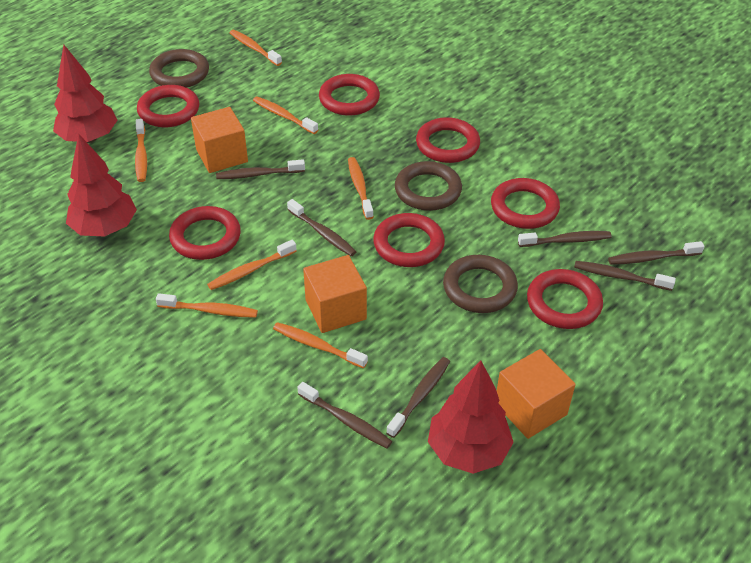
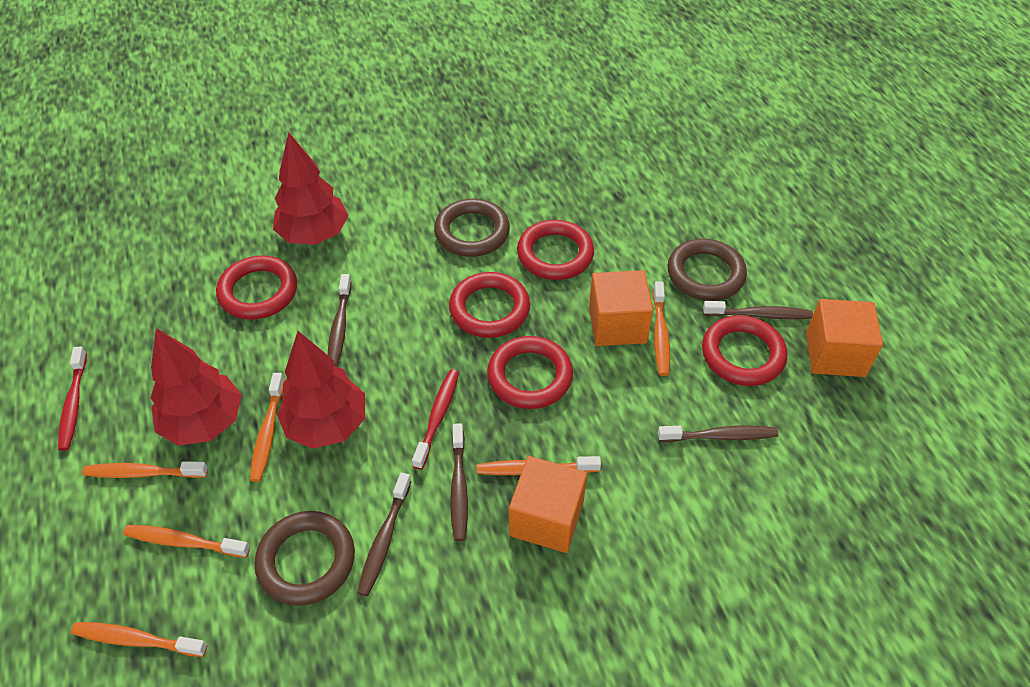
brown toothbrush: [216,159,305,179] [287,199,356,256] [297,382,392,448] [386,357,450,438] [518,231,612,247] [574,261,676,291] [608,241,704,265] = 7 -> [328,274,352,367] [357,473,411,597] [450,423,468,541] [658,426,778,442] [703,301,813,320] = 5
orange toothbrush: [135,119,147,182] [156,293,258,318] [207,240,297,290] [229,30,282,66] [253,97,318,134] [273,322,368,369] [348,157,374,220] = 7 -> [71,622,207,657] [82,462,208,478] [123,525,250,558] [250,373,285,482] [477,456,601,475] [653,281,670,376] = 6
red ring: [137,85,199,127] [169,206,241,260] [319,74,380,116] [373,213,445,267] [416,117,480,163] [491,178,560,229] [527,269,603,329] = 7 -> [216,256,297,320] [449,272,530,338] [487,336,573,409] [517,220,594,280] [702,315,787,386] = 5
red toothbrush: none = 0 -> [58,346,87,451] [412,369,459,470] = 2

